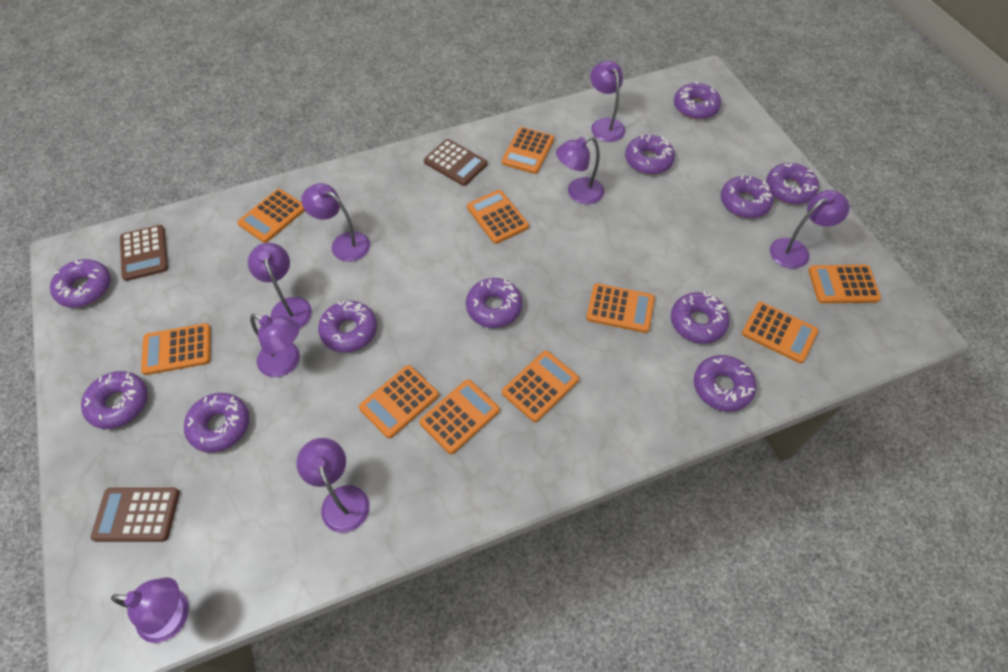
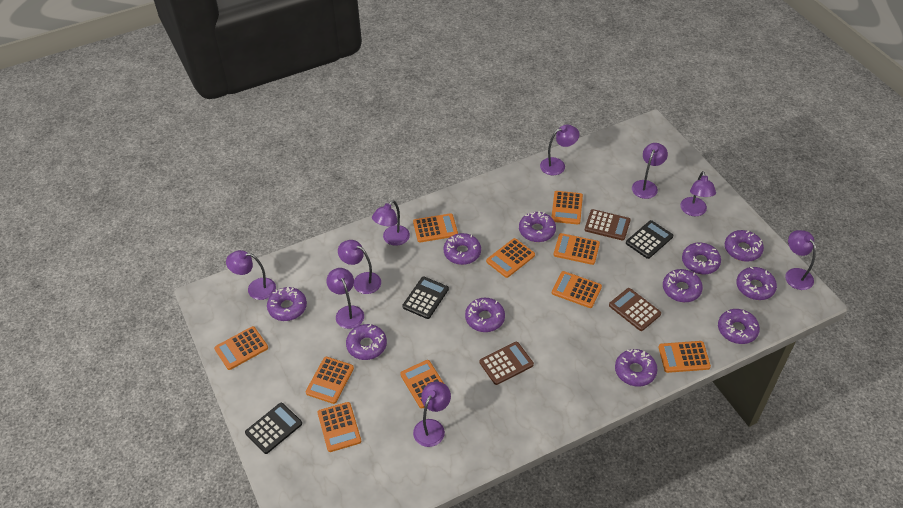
black calculator: none = 0 -> [245,403,302,454] [402,277,449,319] [626,220,673,259] = 3
purple lamp: [111,577,189,643] [248,243,312,329] [250,314,300,377] [296,438,370,533] [301,183,370,262] [556,136,604,204] [590,61,625,142] [770,190,850,269] = 8 -> [226,250,276,300] [327,268,364,329] [338,240,381,294] [372,200,410,246] [413,381,451,447] [540,125,579,175] [632,143,668,199] [680,171,716,216] [785,230,816,290] = 9

